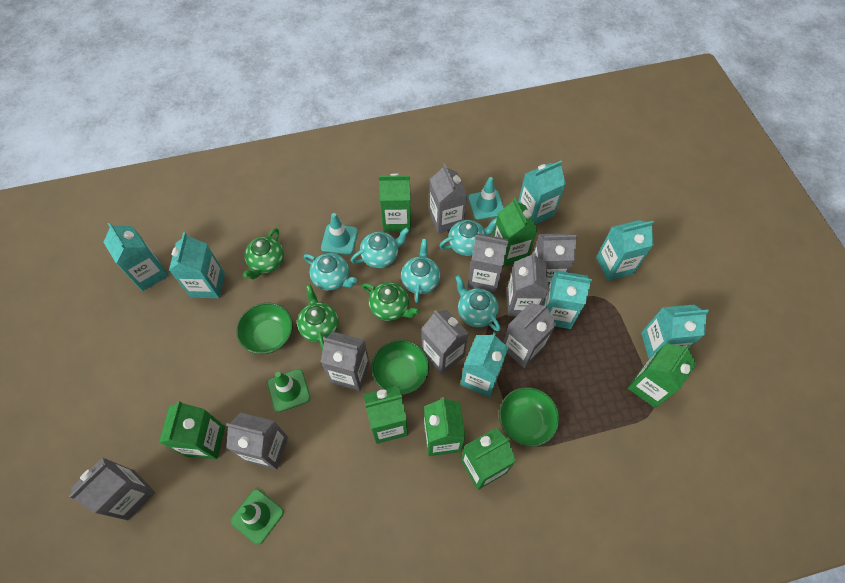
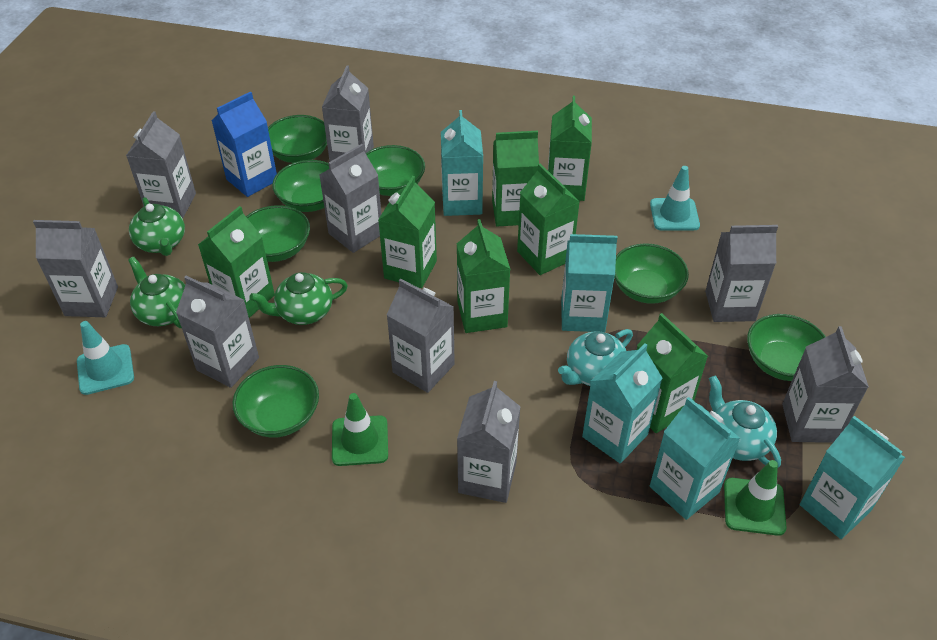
blue carton: none = 0 -> [212,92,277,197] = 1
green bowl: [236,303,293,354] [371,340,429,395] [499,387,559,447] = 3 -> [232,365,319,437] [246,205,310,262] [268,115,327,163] [272,160,329,212] [366,145,425,196] [614,243,689,304] [747,314,826,381] = 7
turquoise carton: [103,223,169,291] [169,232,225,298] [460,333,508,397] [518,161,566,225] [543,270,592,329] [596,220,654,281] [641,305,709,359] = 7 -> [441,110,483,216] [561,234,618,332] [582,343,663,463] [650,397,741,520] [800,416,905,539] = 5
turquoise teapot: [304,253,357,291] [351,227,410,268] [401,239,440,303] [439,218,497,256] [455,275,501,331] = 5 -> [558,329,633,386] [709,376,781,467] = 2

